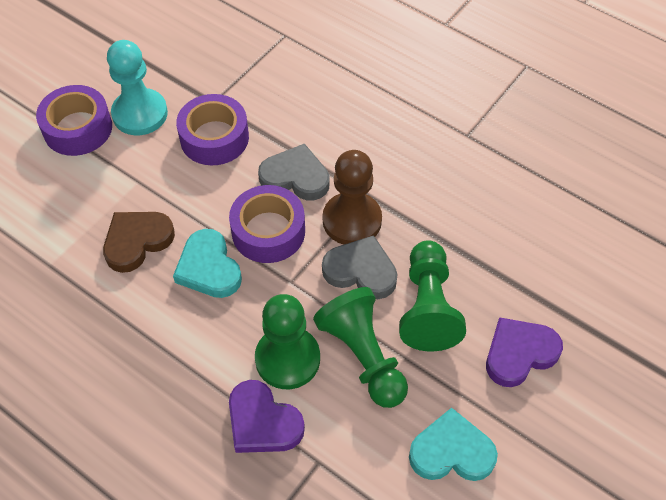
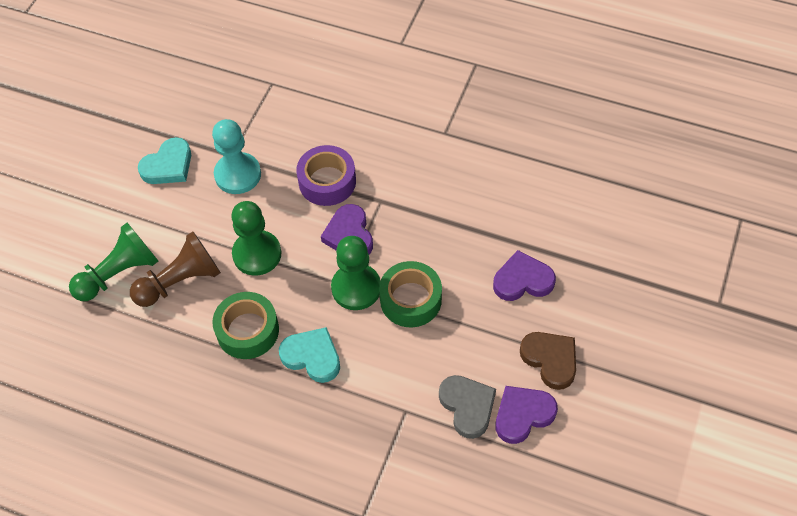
green tape: none = 0 -> [212,292,279,359] [379,261,442,327] = 2
grey heart: [258,144,330,201] [322,235,398,299] = 2 -> [439,375,496,439] = 1
purple heart: [229,380,305,453] [486,317,563,387] = 2 -> [321,204,373,255] [493,250,556,301] [496,386,558,444] = 3
purple tape: [36,85,112,156] [176,94,249,166] [229,185,305,263] = 3 -> [296,145,356,206] = 1

